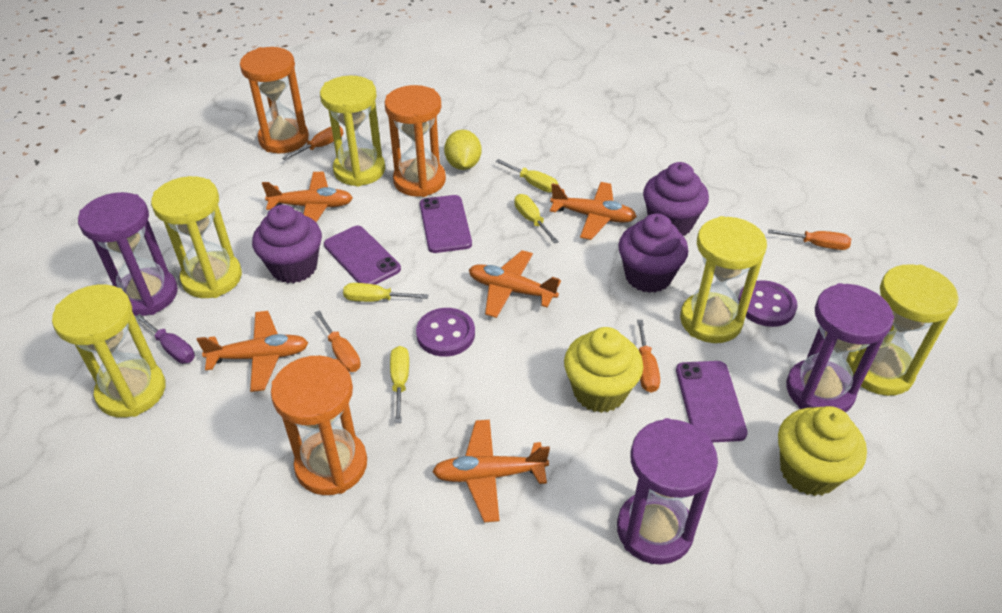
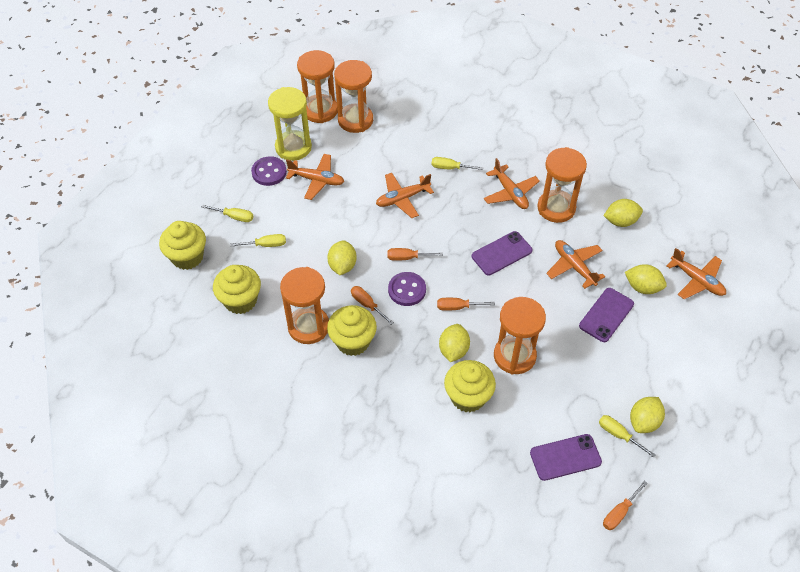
orange hourglass: [240,47,309,154] [271,356,367,495] [385,85,446,197] = 3 -> [280,267,329,344] [297,50,337,123] [334,60,373,133] [494,297,546,375] [537,147,587,223] = 5
purple cupcake: [252,205,322,283] [618,213,688,293] [643,162,709,236] = 3 -> none = 0
purple hourglass: [78,192,178,316] [617,418,718,565] [786,283,894,412] = 3 -> none = 0
purple screwdriver: [135,314,195,364] = 1 -> none = 0
yellow cupcake: [564,327,643,413] [778,406,867,496] = 2 -> [159,221,206,270] [213,265,261,314] [327,305,377,356] [444,360,496,412] = 4
yellow hourglass: [52,285,166,418] [151,176,242,298] [320,76,385,187] [680,216,767,343] [846,264,959,396] = 5 -> [268,87,312,161] = 1
yellow lemon: [444,130,482,170] = 1 -> [327,240,357,275] [439,324,470,362] [603,199,643,227] [625,264,667,294] [630,397,665,433] = 5

